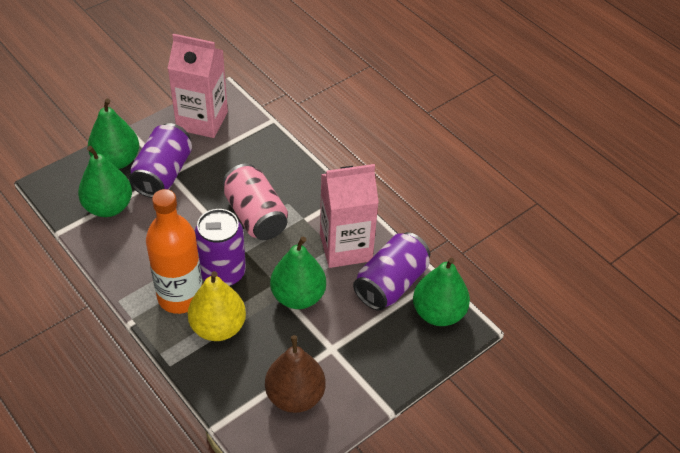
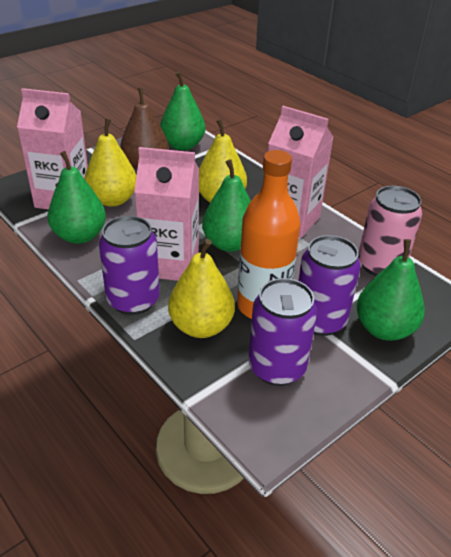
pink carton: [167,34,228,138] [320,164,379,268] = 2 -> [17,88,88,210] [134,147,199,281] [268,106,334,238] = 3
yellow pear: [188,271,246,341] = 1 -> [84,118,137,207] [168,239,235,338] [199,119,247,202] = 3

